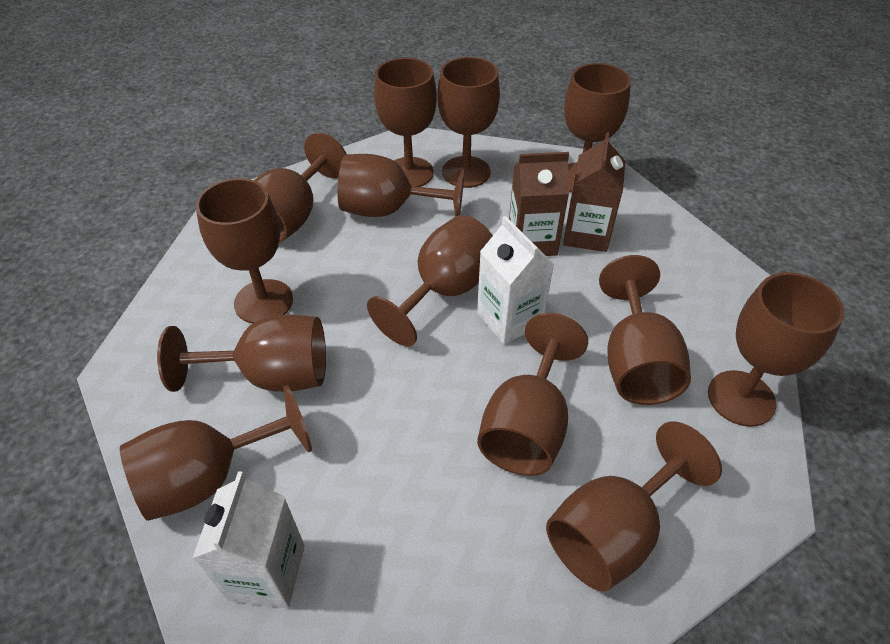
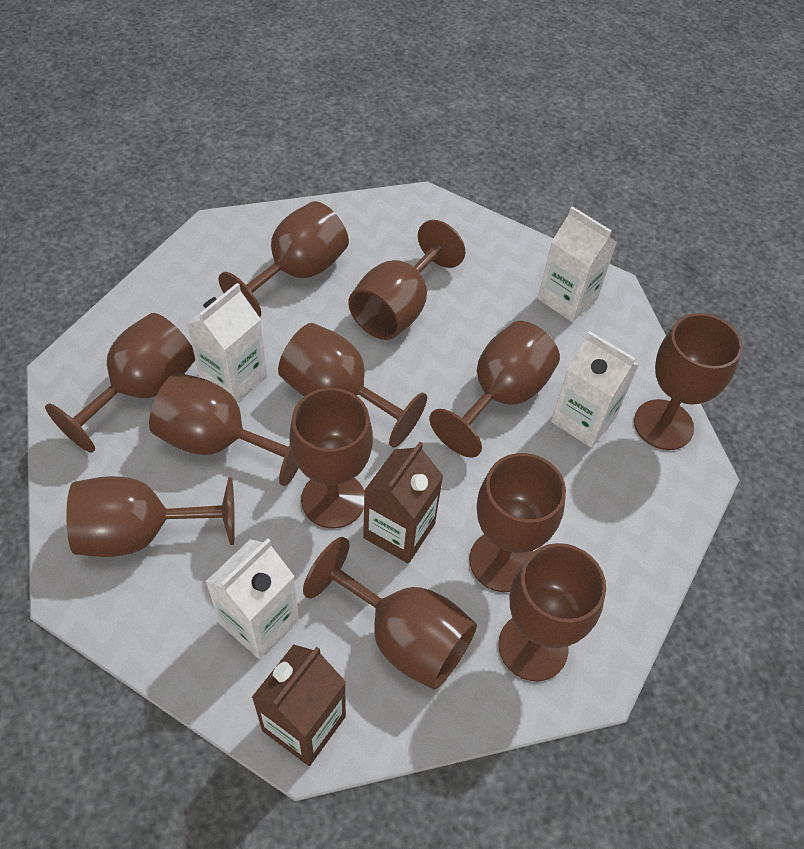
brown goblet: [120,385,312,521] [157,315,326,392] [196,178,293,324] [254,133,346,243] [337,154,465,217] [367,215,493,346] [374,58,437,187] [437,57,500,188] [477,313,588,476] [546,421,722,591] [564,63,631,193] [599,255,691,405] [708,272,844,427] = 13 -> [45,313,195,453] [66,476,235,557] [149,373,298,486] [219,201,349,317] [278,323,427,448] [289,388,373,528] [303,537,477,690] [348,220,465,340] [429,321,560,458] [469,453,566,592] [499,543,606,681] [634,313,743,450] = 12
white carton: [192,471,305,608] [477,216,554,344] = 2 -> [187,283,267,402] [205,538,299,659] [537,206,617,322] [551,331,639,448] = 4

